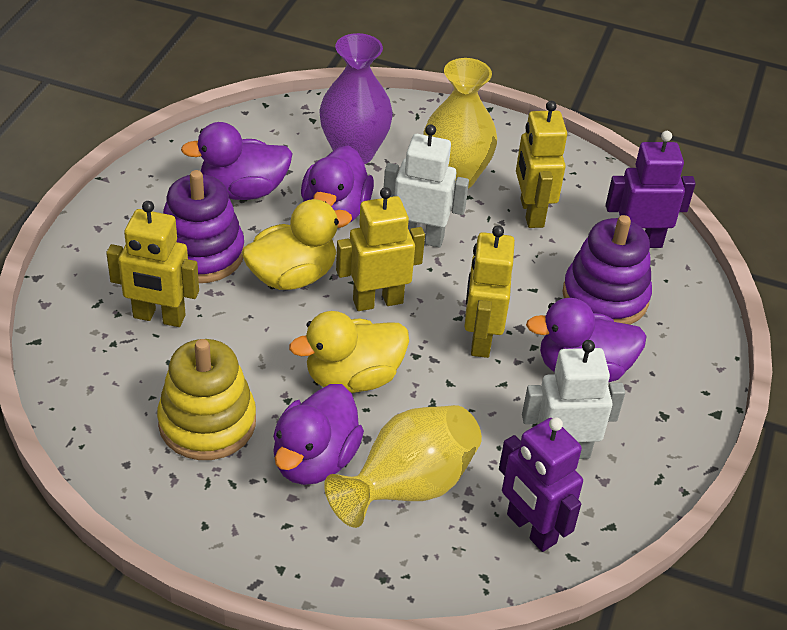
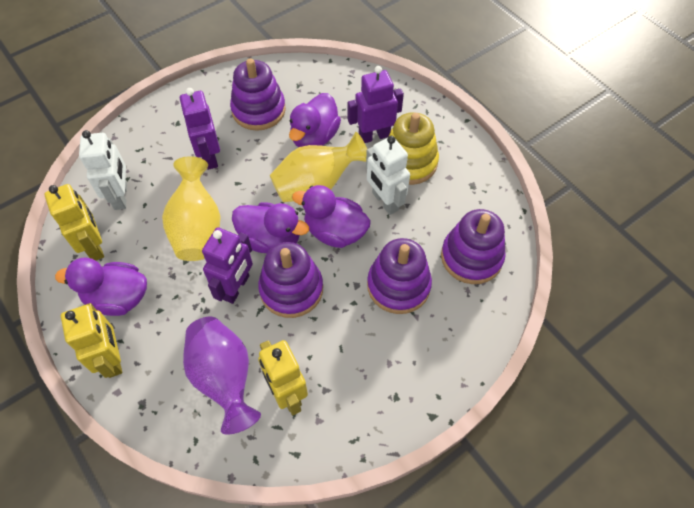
purple robot: [499,417,583,552] [606,131,696,248] = 2 -> [180,88,220,170] [202,228,253,304] [348,66,404,143] = 3
purple stacking toy: [163,170,244,283] [563,215,652,325] = 2 -> [230,58,286,131] [258,242,323,318] [367,238,432,314] [441,209,506,284] = 4
yellow duck: [242,199,352,290] [289,311,409,393] = 2 -> none = 0
yellow robot: [106,201,199,327] [336,187,425,311] [464,225,515,358] [516,101,567,228] = 4 -> [44,184,104,261] [61,303,122,378] [258,340,308,415] = 3

